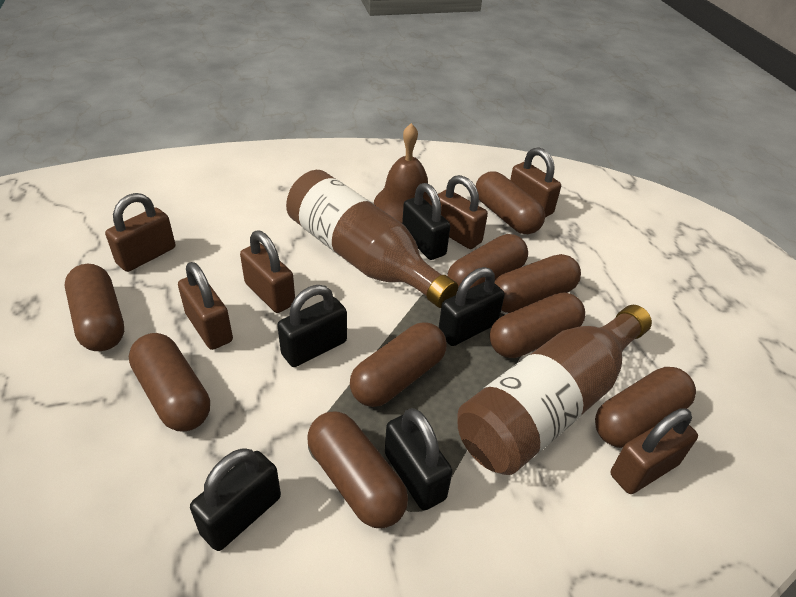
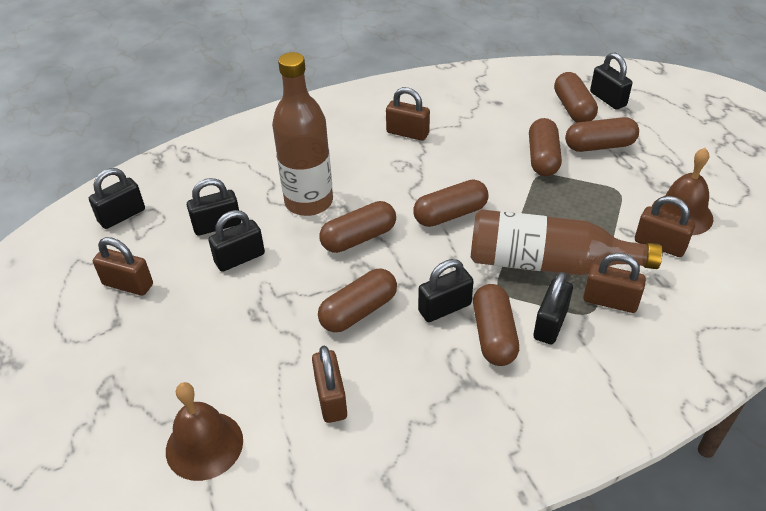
black padlock: [190,448,281,551] [277,285,347,367] [385,408,453,510] [402,183,450,260] [439,267,505,346] = 5 -> [89,168,145,229] [187,178,241,236] [208,210,265,272] [418,259,474,322] [533,272,573,345] [590,52,633,110] = 6
brown bell: [374,123,433,223] = 1 -> [166,382,243,481] [652,148,713,235] = 2
brown capsule: [65,264,124,351] [129,333,210,431] [307,411,408,528] [350,322,447,407] [447,234,528,289] [476,171,545,234] [490,292,585,358] [495,254,581,313] [595,367,696,448] = 9 -> [318,268,397,332] [320,201,396,253] [413,179,489,227] [473,284,519,366] [529,118,562,176] [554,72,598,123] [565,117,639,152] = 7
brown padlock: [105,193,175,272] [178,262,233,350] [240,230,295,313] [438,175,488,249] [510,147,561,217] [610,408,698,494] = 6 -> [93,237,153,296] [312,345,347,423] [386,87,430,141] [583,253,646,313] [635,196,695,257] = 5

